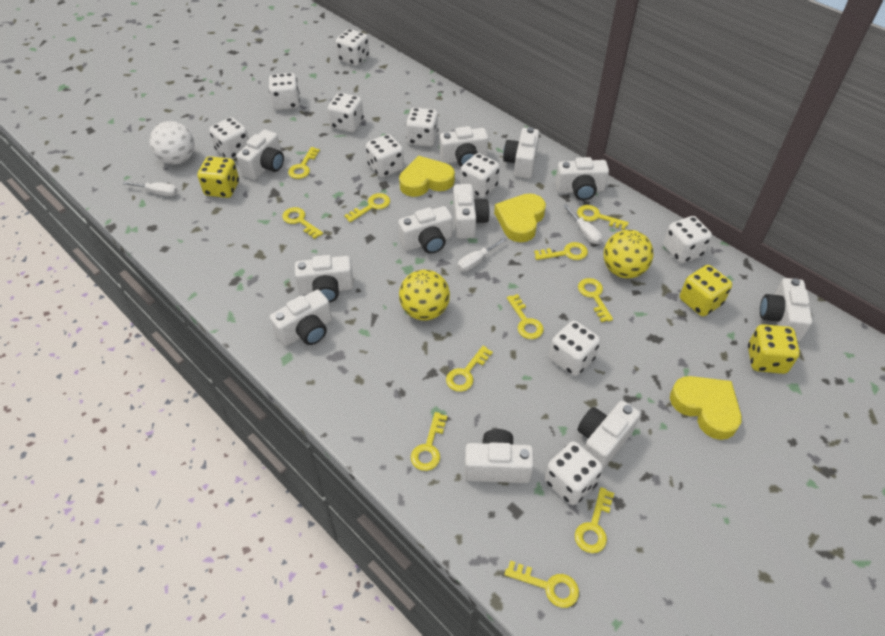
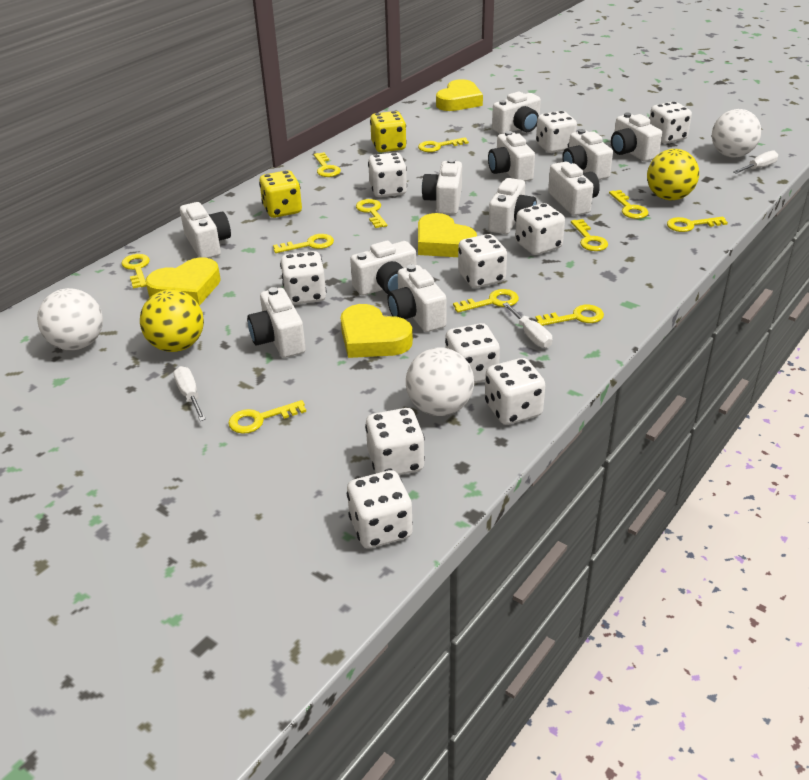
white ball: [150,121,195,165] = 1 -> [37,288,103,350] [406,347,474,416] [712,109,761,158] = 3
yellow dice: [197,156,239,198] [680,265,732,316] [748,324,800,374] = 3 -> [259,170,302,218] [370,111,407,152] = 2
yellow heart: [399,156,455,197] [494,193,546,242] [670,376,742,440] = 3 -> [145,257,221,306] [341,304,413,358] [418,213,477,257] [436,79,483,111] = 4

